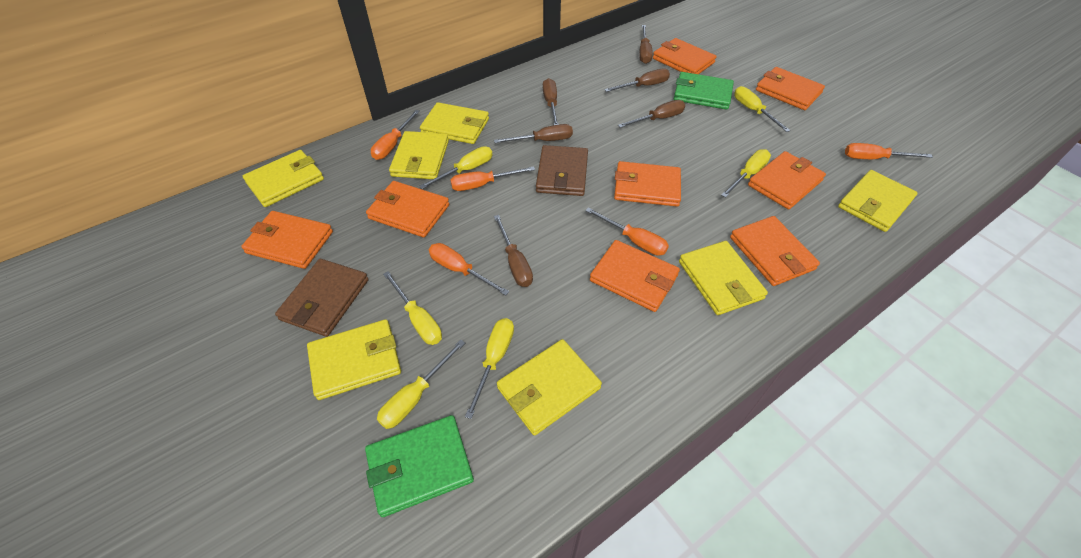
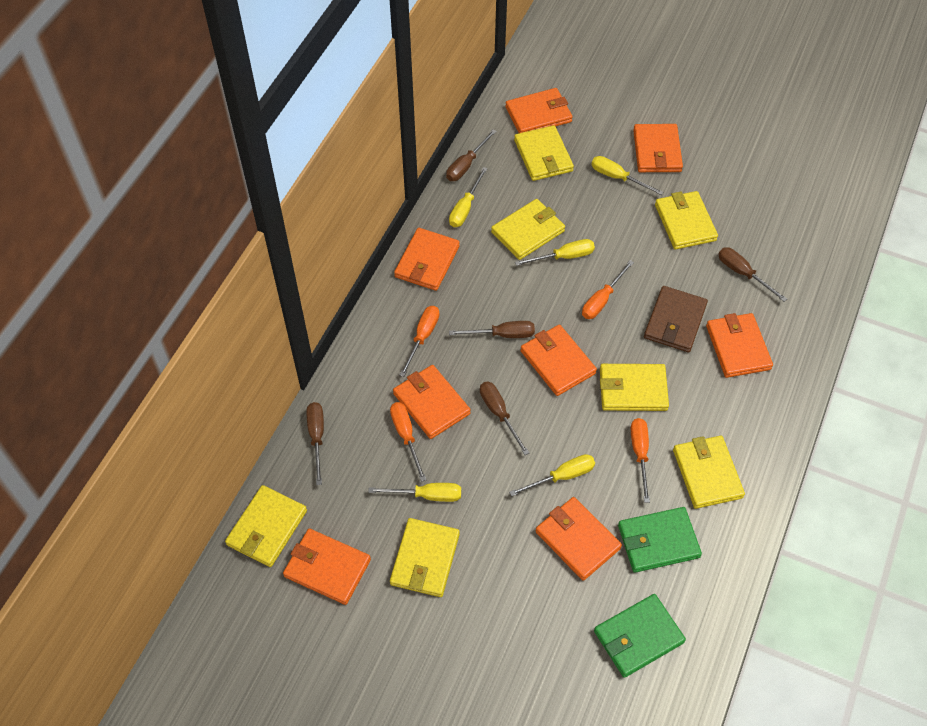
brown screwdriver: [494,124,573,143] [494,215,533,287] [543,78,559,125] [604,69,670,92] [618,100,685,128] [639,25,653,64] = 6 -> [307,402,324,485] [446,129,497,181] [449,321,535,338] [480,382,529,455] [718,247,787,302] = 5
brown wallet: [275,259,369,337] [536,145,588,196] = 2 -> [644,286,708,352] = 1
orange screwdriver: [371,110,420,160] [429,243,509,296] [450,166,535,191] [585,207,669,256] [845,143,933,159] = 5 -> [390,402,426,482] [399,306,439,377] [582,260,634,319] [631,418,650,503] = 4
yellow screwdriver: [377,340,465,429] [383,271,442,345] [419,146,493,189] [465,318,514,419] [721,149,771,198] [734,86,790,132] = 6 -> [368,483,461,502] [449,167,488,227] [509,454,595,497] [515,239,595,266] [591,156,663,195] = 5

